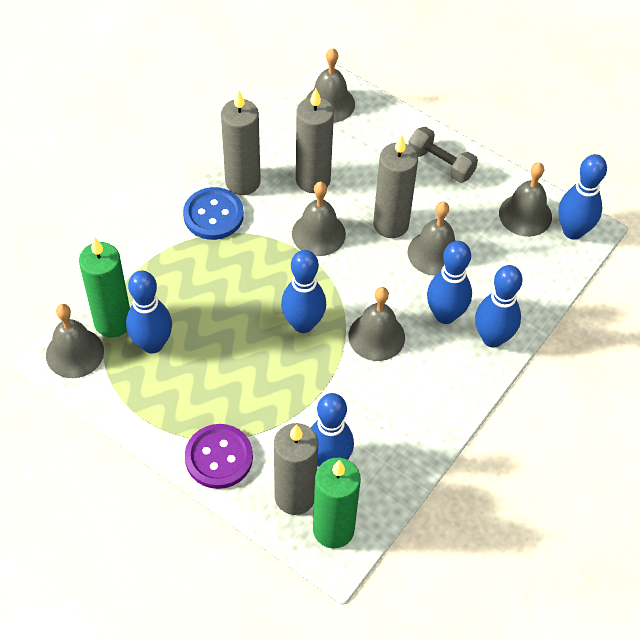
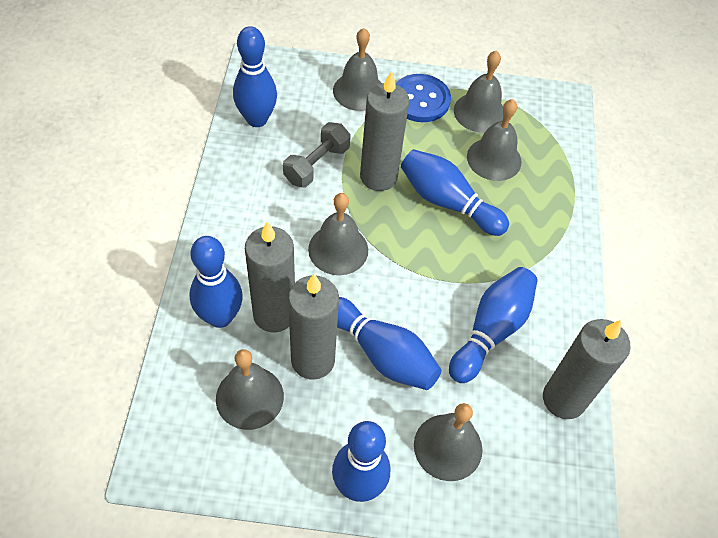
green candle: [79,237,130,338] [313,458,361,549] = 2 -> none = 0
purple button: [185,424,253,489] = 1 -> none = 0

